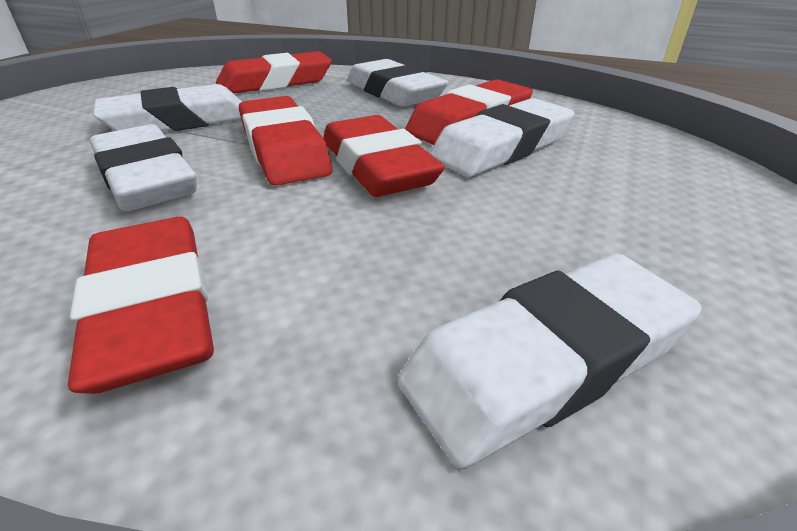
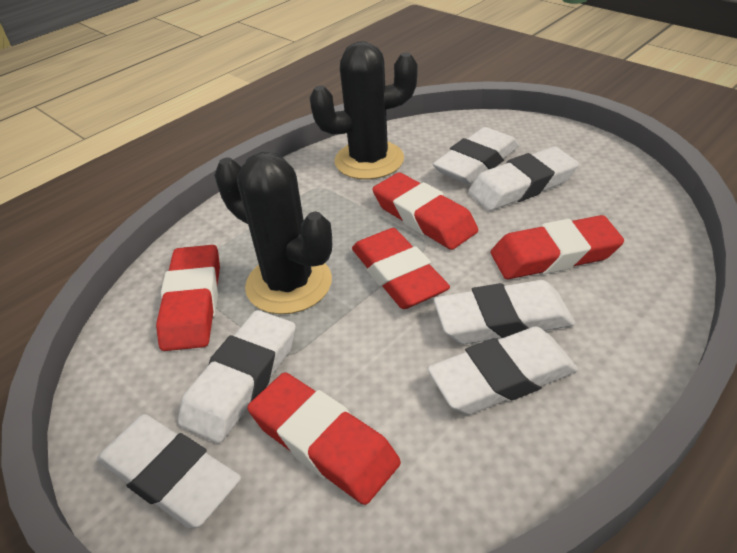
black cactus: none = 0 -> [214,152,332,314] [310,41,418,180] = 2
white eraser: [90,124,197,211] [93,84,242,132] [347,59,448,107] [397,254,702,468] [430,98,575,177] = 5 -> [97,414,241,529] [178,310,296,443] [427,327,578,415] [433,127,519,184] [434,280,575,344] [468,146,579,211] = 6

